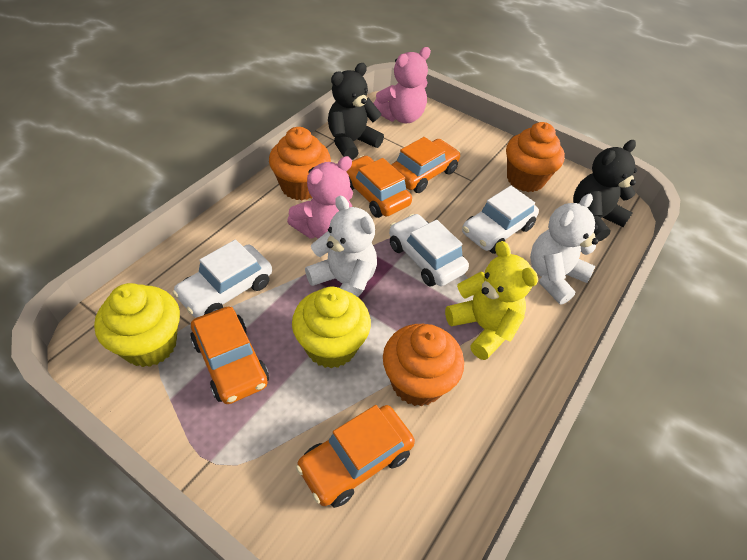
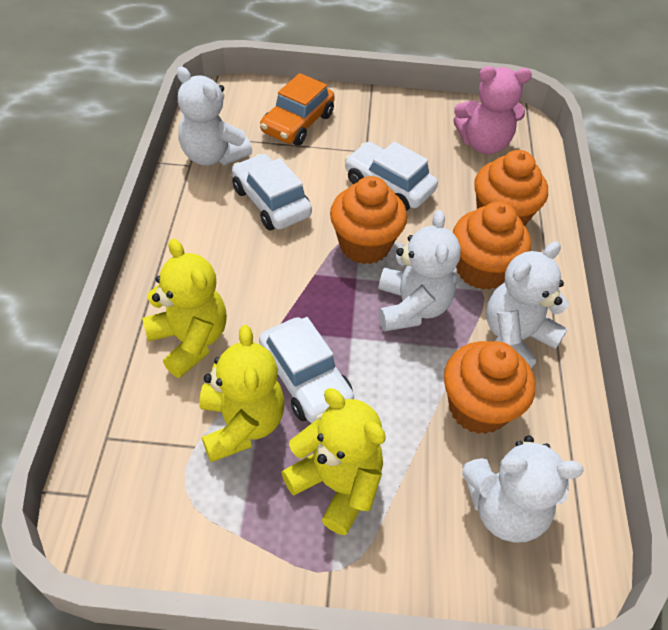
black teddy bear: [328,63,384,160] [573,140,637,242] = 2 -> none = 0
orange car: [191,307,269,404] [296,405,415,508] [346,156,412,218] [391,137,461,193] = 4 -> [260,73,335,146] = 1
orange cupcake: [269,127,331,200] [383,324,464,407] [506,122,565,192] = 3 -> [330,176,407,264] [444,341,535,434] [453,202,531,290] [474,150,548,226] = 4
pink teddy bear: [287,156,353,239] [373,47,431,123] = 2 -> [453,66,532,154] = 1
white teddy bear: [305,196,377,297] [530,194,598,305] = 2 -> [177,67,252,166] [378,210,461,331] [462,436,584,543] [486,241,569,368] = 4
yellow cupcake: [94,283,180,367] [292,287,371,368] = 2 -> none = 0
yellow teddy bear: [445,241,538,360] = 1 -> [142,239,227,378] [199,325,284,462] [281,388,386,535] = 3

